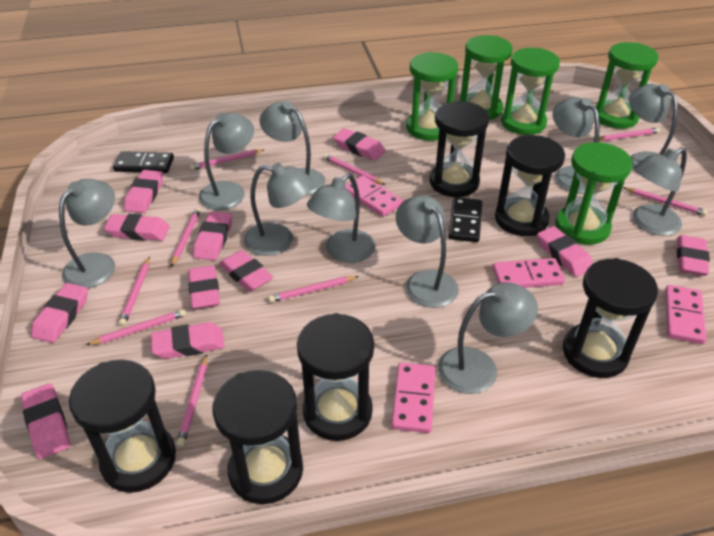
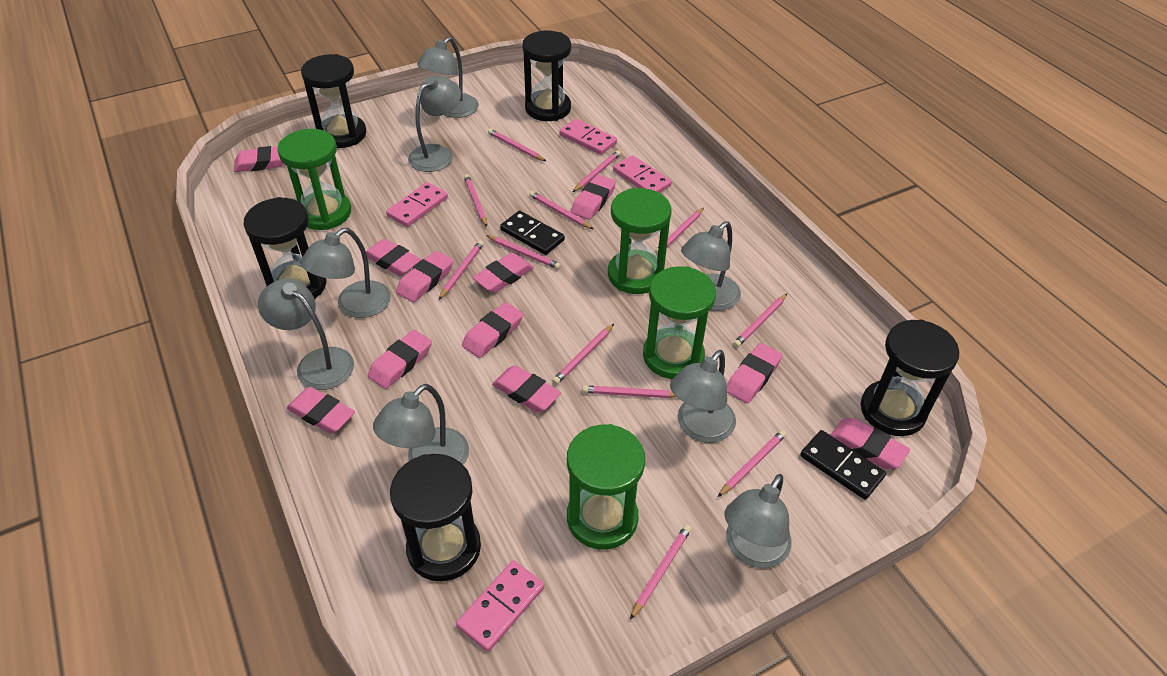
black hourglass: [69,360,176,493] [213,370,303,504] [297,313,374,441] [429,101,489,197] [495,135,565,236] [563,258,658,378] = 6 -> [244,197,327,299] [301,54,366,148] [390,454,481,581] [523,31,571,121] [861,320,959,436] = 5
green hourglass: [406,52,458,141] [460,35,513,120] [501,48,560,135] [555,142,633,245] [594,42,658,129] = 5 -> [278,129,351,230] [567,424,645,550] [608,188,672,294] [643,266,716,379] = 4
grey lamp: [59,179,115,288] [199,113,254,210] [244,163,313,256] [260,101,325,196] [307,173,375,263] [396,195,459,308] [438,282,538,394] [552,97,600,194] [629,84,678,174] [632,147,687,236] = 10 -> [258,279,354,390] [301,228,391,318] [373,384,469,465] [408,76,461,172] [417,37,479,118] [670,350,736,443] [681,221,741,311] [724,474,792,568] = 8
pink pencil: [86,309,186,345] [118,257,150,326] [171,208,201,267] [176,355,207,446] [190,149,264,170] [268,276,359,302] [323,154,385,185] [593,128,660,141] [622,187,708,216] = 9 -> [439,240,484,299] [464,174,487,227] [486,235,561,270] [488,129,546,161] [529,191,593,229] [552,324,614,385] [573,150,621,192] [582,385,676,398] [630,524,692,620] [655,208,704,254] [718,430,787,497] [733,294,787,348] = 12

